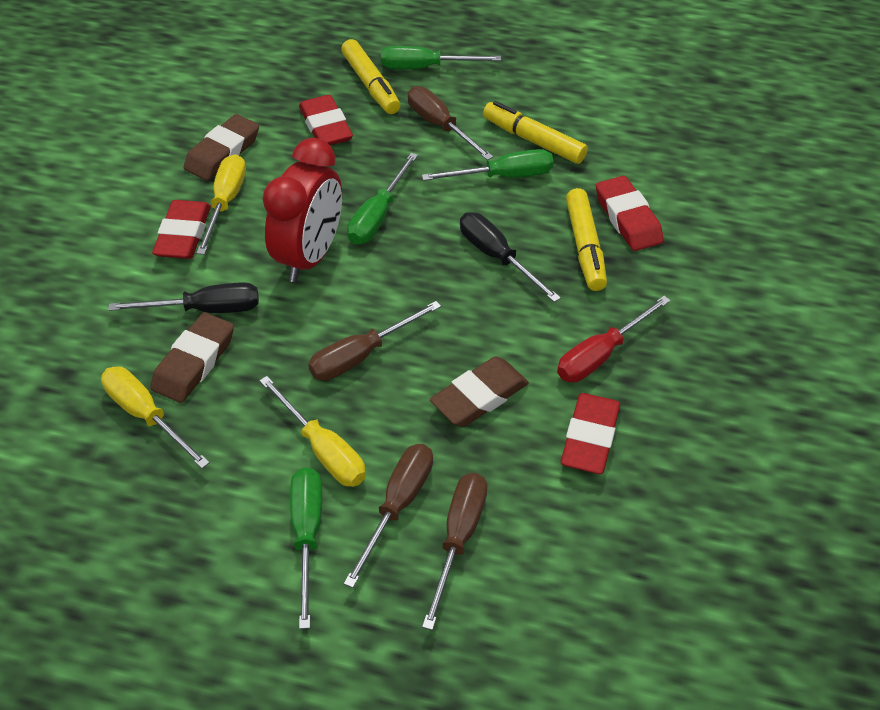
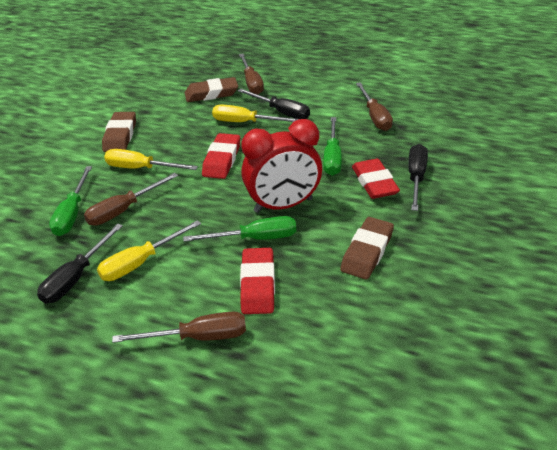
black screwdriver: [108,282,259,313] [460,212,561,302] = 2 -> [37,224,123,304] [238,89,310,119] [408,144,428,211] = 3
green screwdriver: [290,467,322,629] [347,153,418,244] [381,46,501,69] [422,149,553,181] = 4 -> [49,166,92,236] [183,216,296,242] [323,117,342,176] = 3
red eraser: [152,200,211,259] [299,95,353,145] [561,393,620,474] [596,176,664,251] = 4 -> [202,133,240,179] [240,248,275,314] [352,159,400,199] = 3
red screwdriver: [557,296,671,382] = 1 -> none = 0
yellow marker: [341,39,400,114] [483,101,588,164] [566,188,607,291] = 3 -> none = 0

